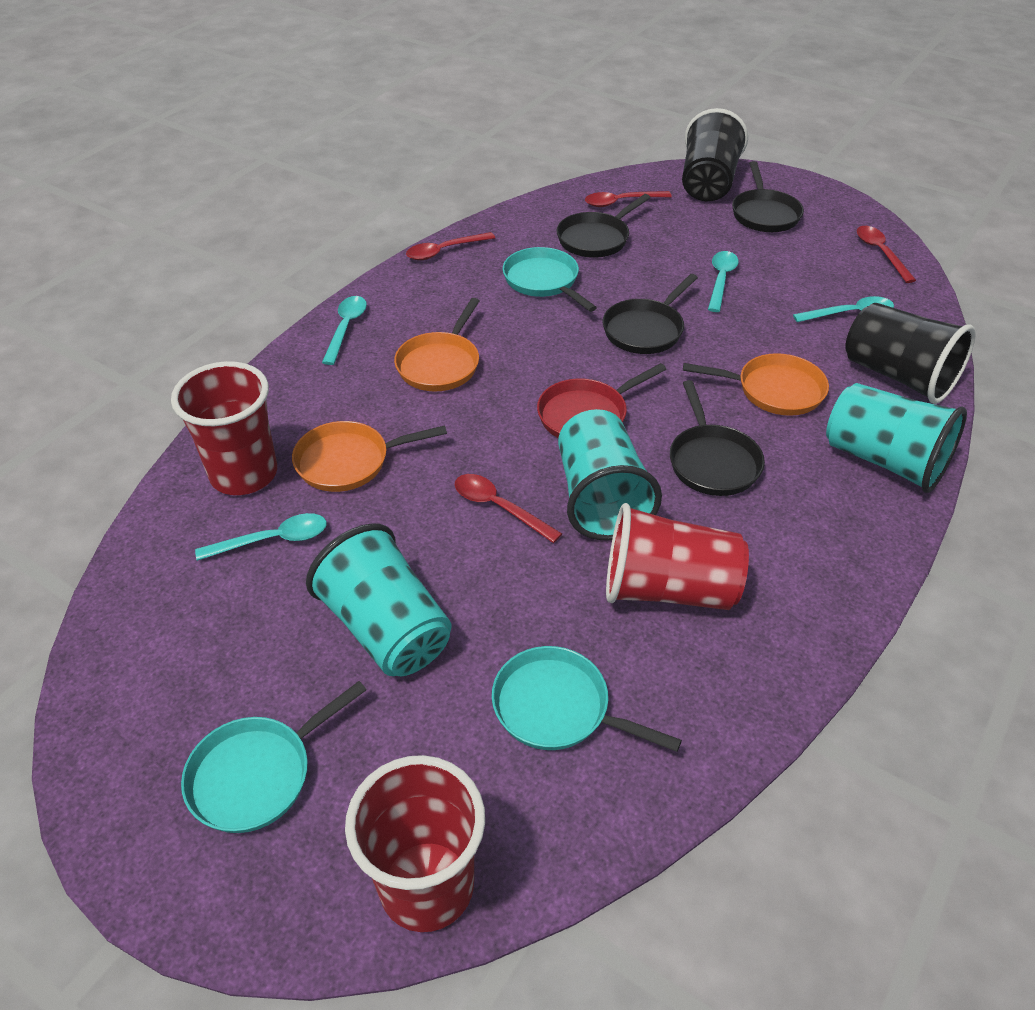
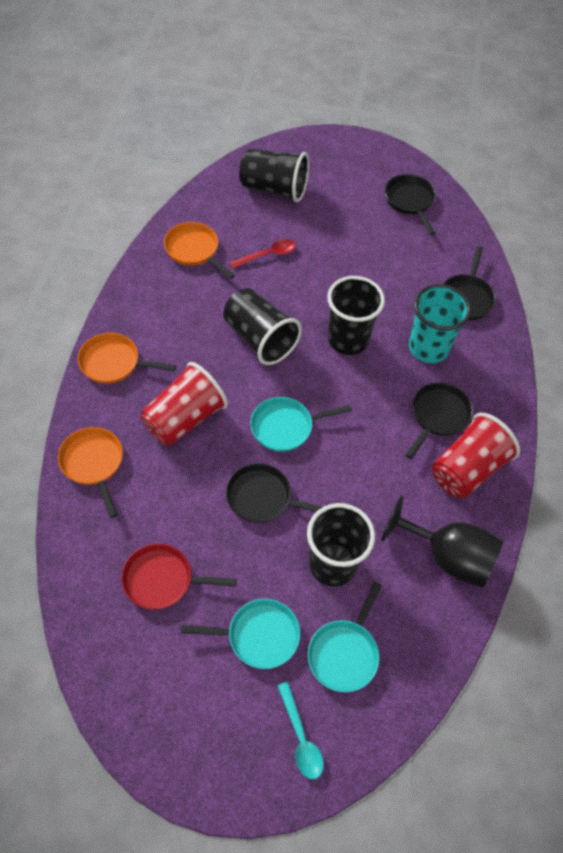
black cup: [682,108,748,201] [845,303,976,404] = 2 -> [223,288,302,365] [239,148,309,203] [307,503,375,587] [327,276,385,355] = 4
black goblet: none = 0 -> [381,496,504,588] = 1
red cup: [171,361,277,495] [345,755,485,932] [606,503,749,610] = 3 -> [141,362,228,446] [432,413,520,498] = 2
red spoon: [406,232,495,260] [455,474,562,543] [585,191,672,207] [857,226,916,283] = 4 -> [230,239,296,269] = 1
turquoise cup: [306,524,451,676] [558,409,662,541] [826,383,967,493] = 3 -> [409,284,471,363] = 1
turquoise spoon: [195,513,327,561] [322,296,367,365] [708,251,739,312] [793,296,894,322] = 4 -> [277,682,324,779] = 1

